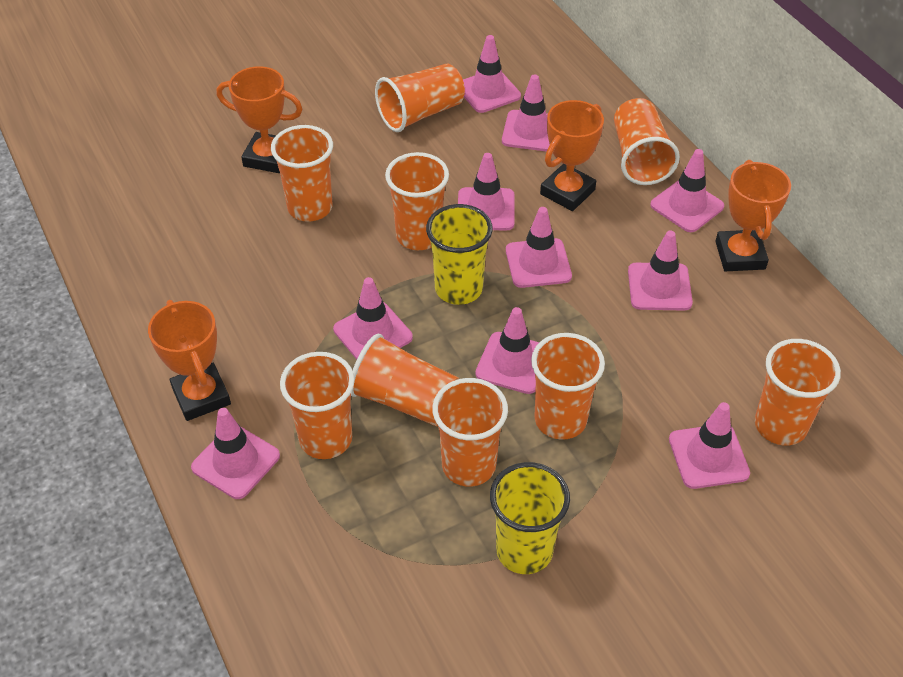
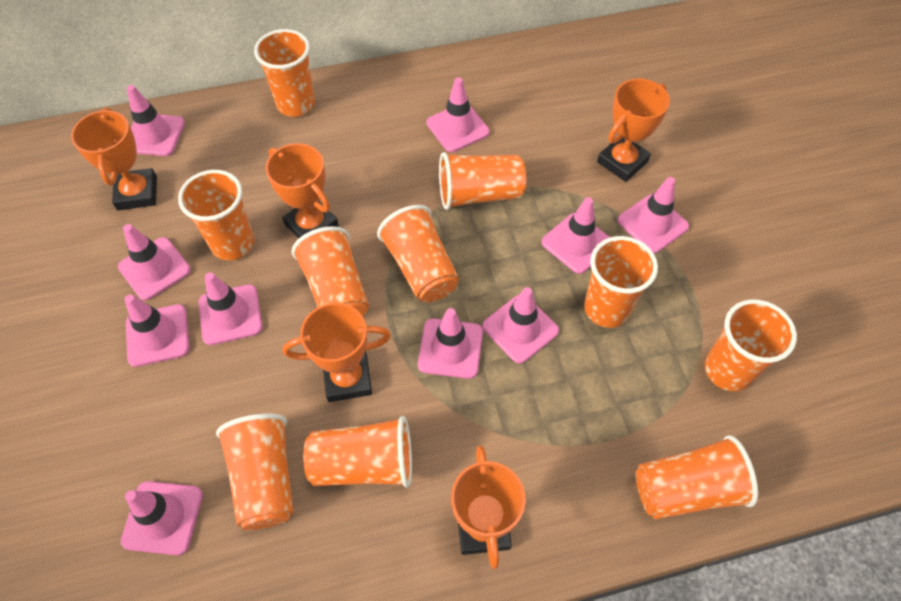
orange cup: [271,125,333,222] [280,352,355,459] [351,334,459,426] [375,63,465,132] [385,152,449,250] [432,378,508,487] [531,333,605,440] [614,98,680,185] [755,339,841,446] = 9 -> [178,170,254,260] [216,413,294,530] [254,29,315,117] [292,226,369,316] [303,416,412,488] [377,205,459,303] [439,152,526,210] [584,236,658,328] [635,435,758,519] [705,299,797,391] = 10
orange trophy: [148,300,231,421] [217,66,303,173] [540,100,604,211] [715,160,791,271] = 4 -> [71,108,157,210] [265,143,339,238] [283,303,391,402] [451,446,526,569] [597,79,670,182] = 5
yellow cup: [426,204,493,305] [490,462,570,574] = 2 -> none = 0

